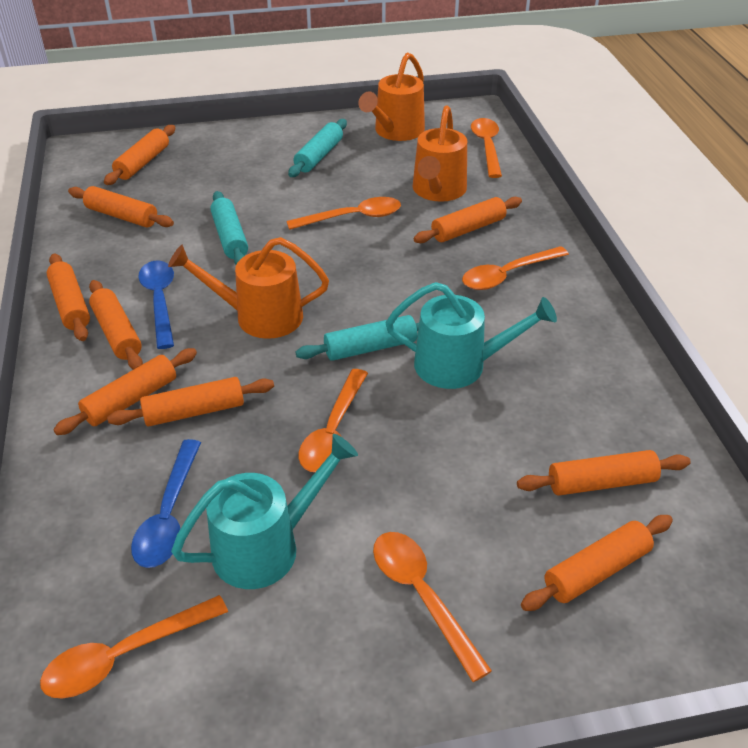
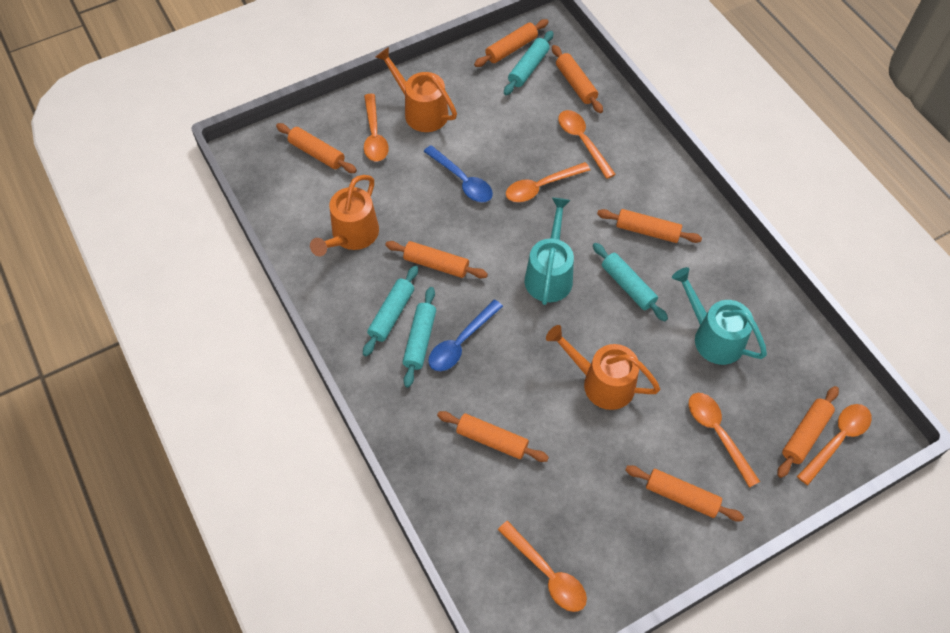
orange rolling pin: [47,253,90,341] [53,348,197,435] [68,186,174,227] [89,280,143,370] [104,125,175,185] [107,377,274,427] [413,197,522,243] [517,450,691,496] [521,515,673,611] = 9 -> [276,123,357,173] [385,241,488,278] [437,411,549,462] [474,19,548,67] [552,45,603,113] [597,209,702,243] [625,465,744,521] [777,386,839,478] = 8
turquoise rolling pin: [210,191,248,265] [288,119,347,177] [296,315,419,361] = 3 -> [363,266,418,356] [403,287,436,388] [504,31,554,95] [593,243,668,321] = 4

